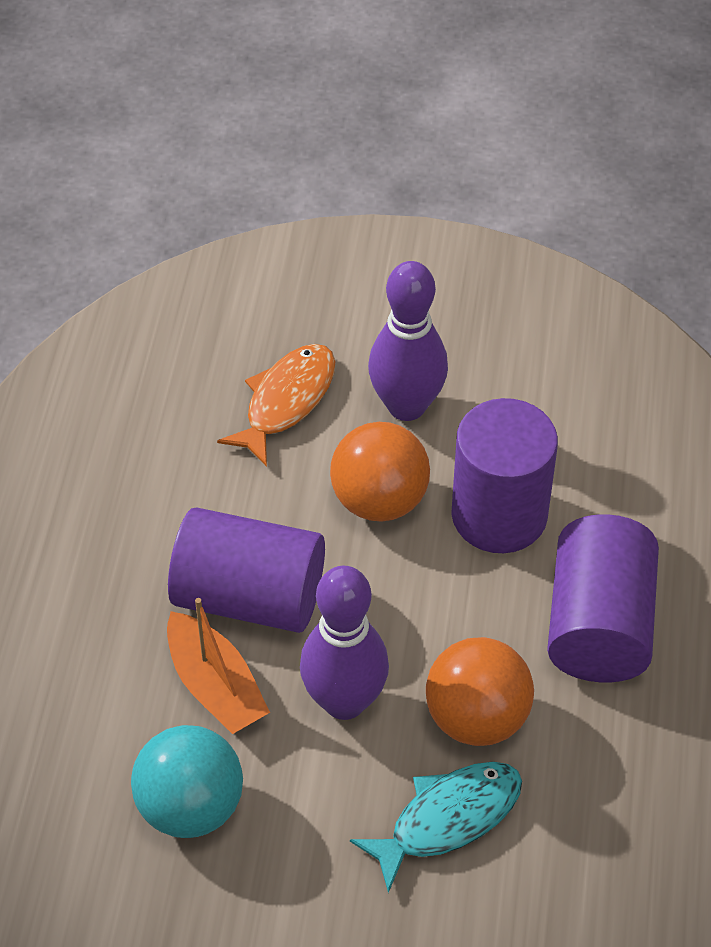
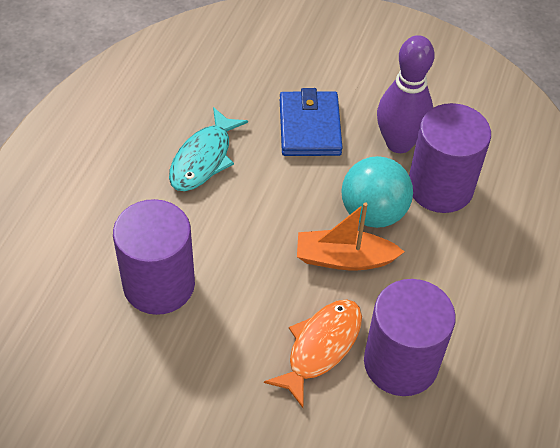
blue wallet: none = 0 -> [280,88,343,156] = 1
orange ball: [330,422,430,522] [426,637,534,746] = 2 -> none = 0
purple bowling pin: [300,565,389,720] [368,261,448,421] = 2 -> [377,35,435,153] = 1

